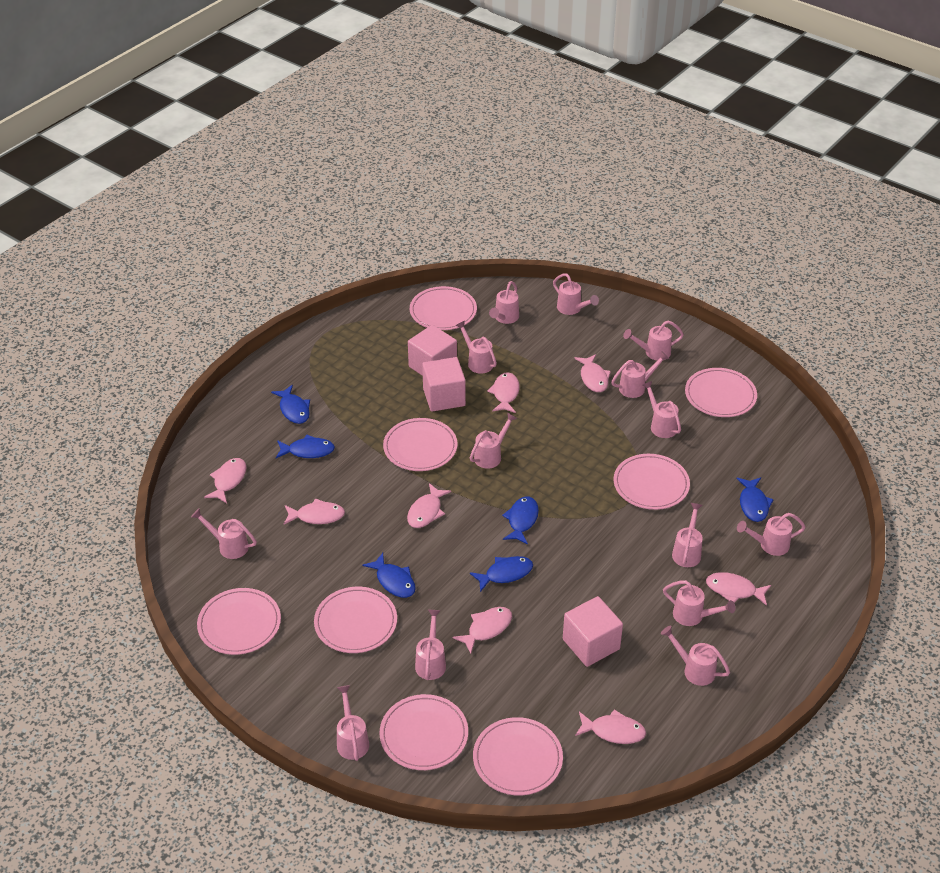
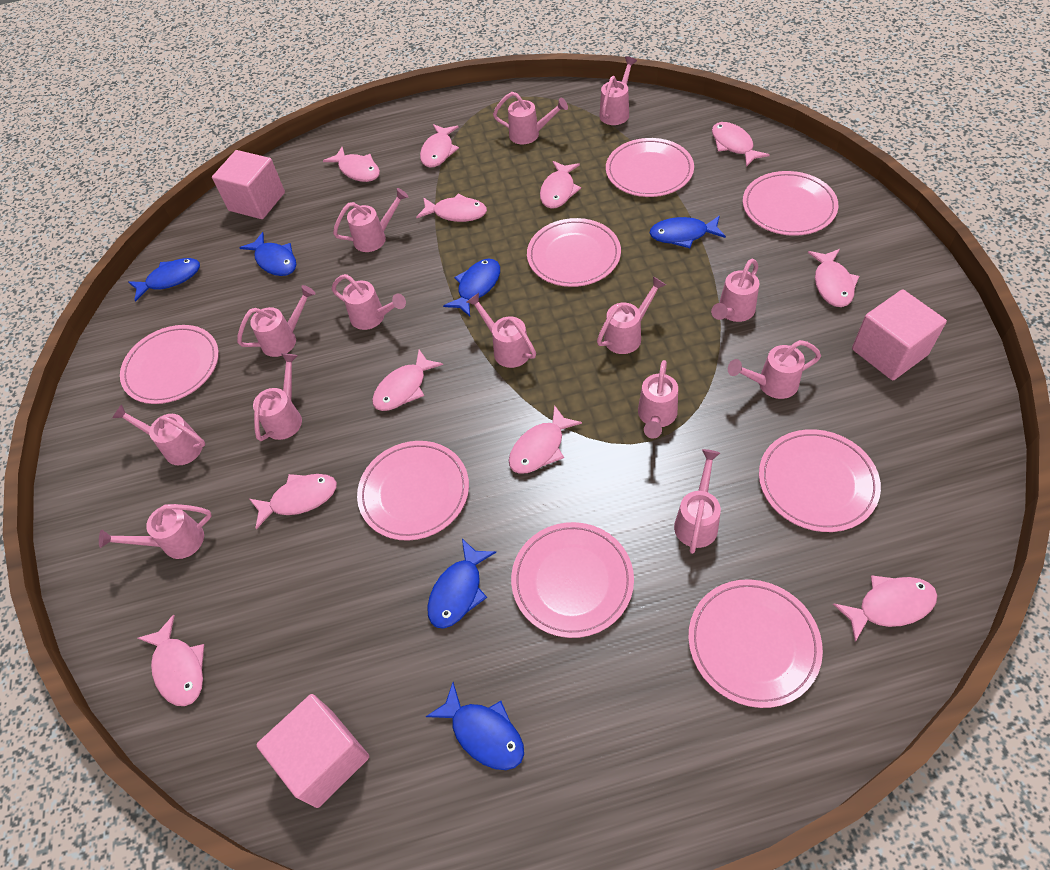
pink fish: [204,458,247,503] [284,498,345,525] [407,483,451,528] [453,607,512,654] [487,372,520,413] [574,354,611,392] [575,709,646,744] [706,572,771,606] = 8 -> [138,615,204,706] [249,474,337,529] [323,147,380,182] [372,349,443,411] [416,193,487,222] [420,124,459,168] [509,405,582,474] [540,161,581,209] [712,122,770,167] [808,249,859,307] [833,575,937,642] = 11

